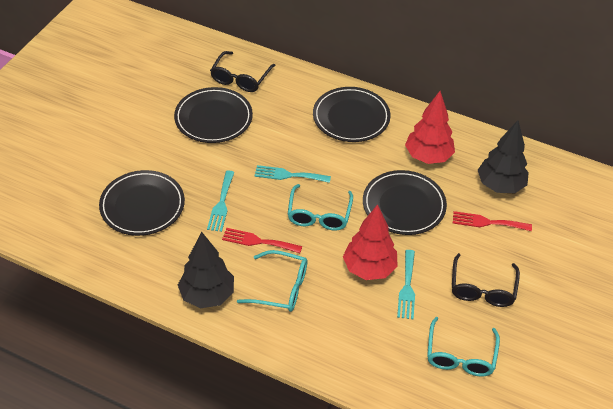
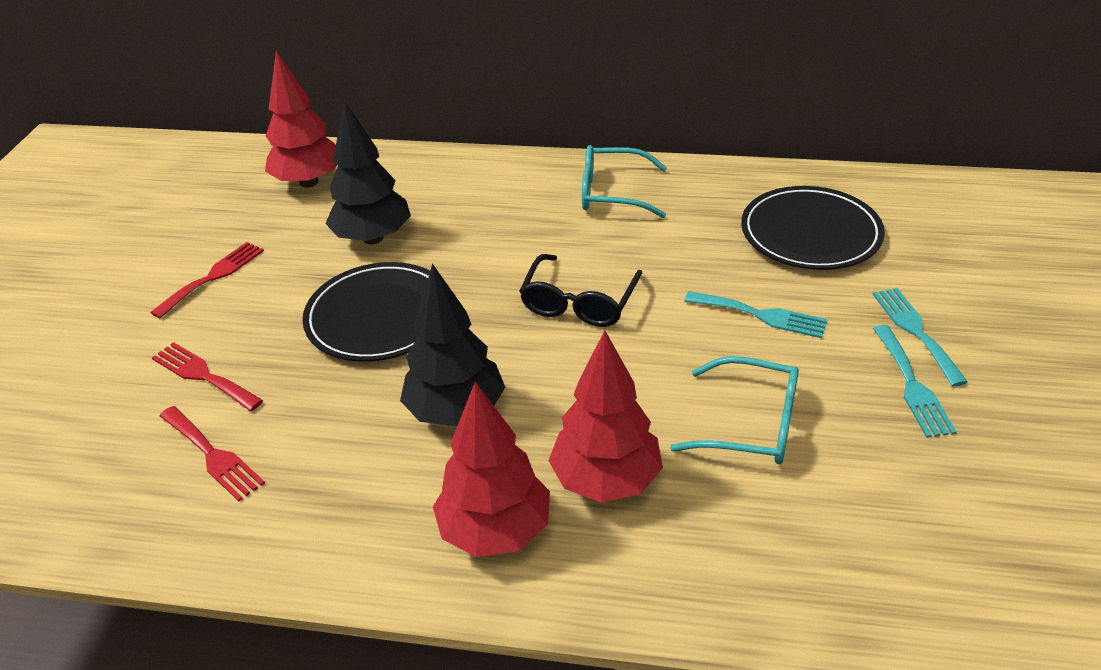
black glasses: [210,51,275,92] [452,253,520,307] = 2 -> [519,254,642,327] = 1
black plate: [99,170,185,236] [174,87,253,143] [313,87,391,142] [363,170,447,235] = 4 -> [302,262,430,362] [741,186,885,270] = 2
red fork: [222,228,302,253] [453,211,532,231] = 2 -> [150,242,264,318] [152,342,263,411] [160,406,265,501] = 3
red tree: [343,204,398,280] [405,91,455,164] = 2 -> [265,51,337,187] [433,382,550,557] [548,330,663,503] = 3
turquoise glasses: [237,250,307,312] [288,184,353,231] [427,317,500,376] = 3 -> [582,145,667,218] [670,356,799,464] = 2

